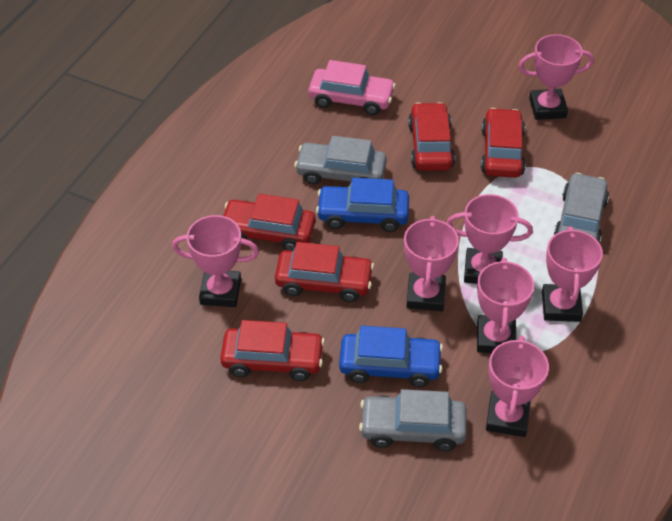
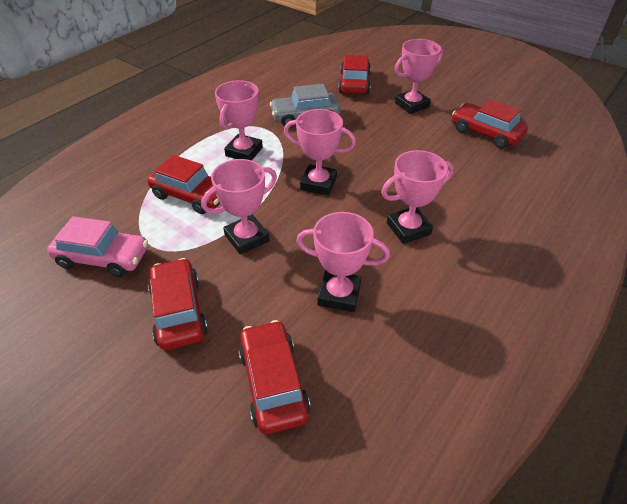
blue car: [316,178,409,232] [339,326,443,387] = 2 -> none = 0
grey car: [295,136,387,184] [359,389,467,451] [554,173,609,243] = 3 -> [270,84,341,127] = 1
pink trophy: [172,215,259,307] [404,216,459,311] [447,194,533,284] [477,258,534,353] [486,335,549,437] [518,34,594,120] [542,227,603,322] = 7 -> [201,159,277,255] [215,80,263,161] [284,109,356,195] [296,212,390,312] [381,150,454,244] [395,39,443,114] = 6

